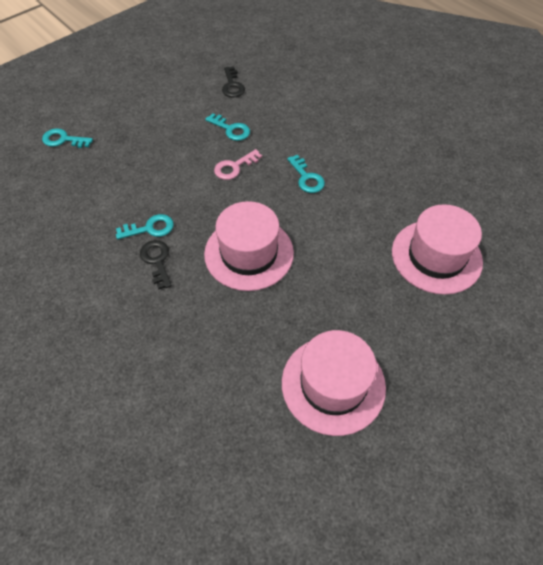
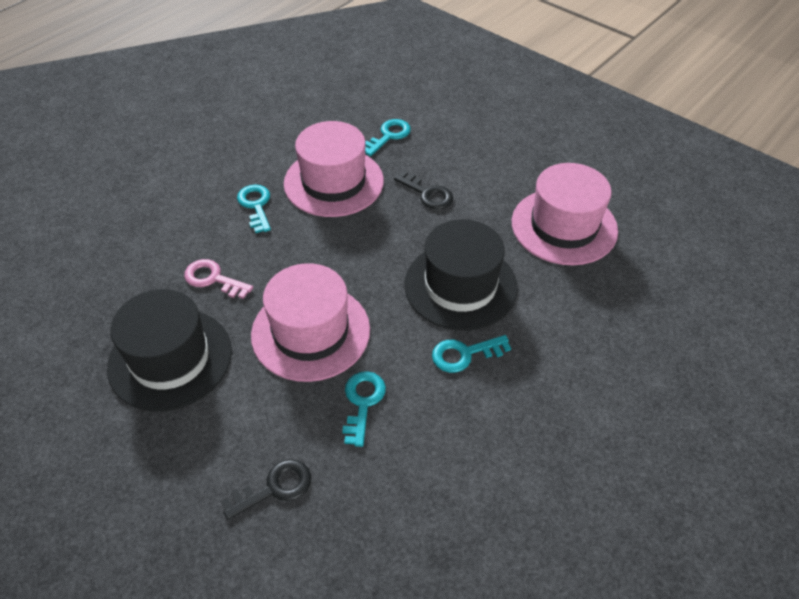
black hat: none = 0 -> [107,289,232,412] [404,219,518,331] = 2

